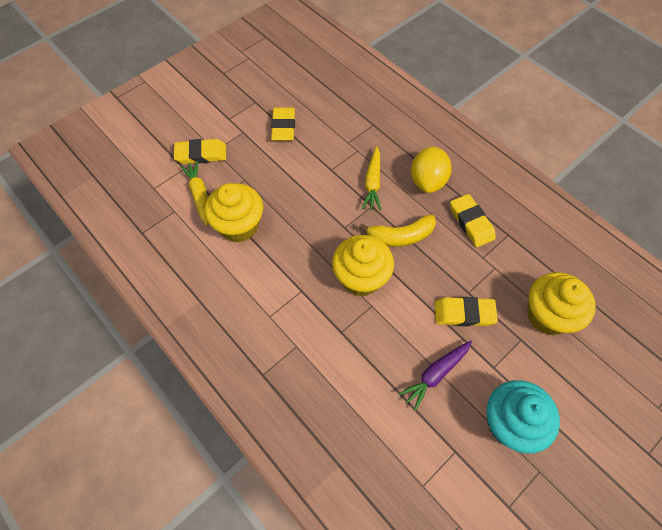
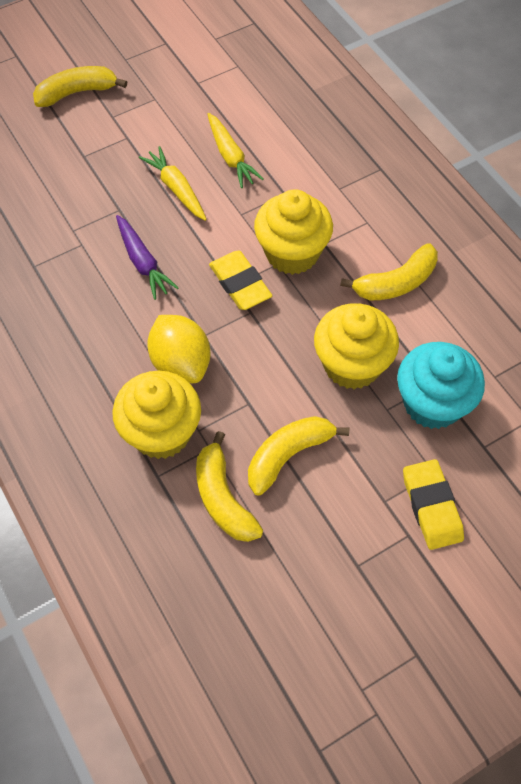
yellow banana: [359,215,436,247] = 1 -> [33,66,127,107] [196,431,263,542] [248,416,349,496] [340,243,438,301] = 4
yellow eraser: [174,139,226,164] [271,108,295,141] [435,297,498,326] [450,194,496,247] = 4 -> [209,251,272,310] [403,459,464,550] = 2

